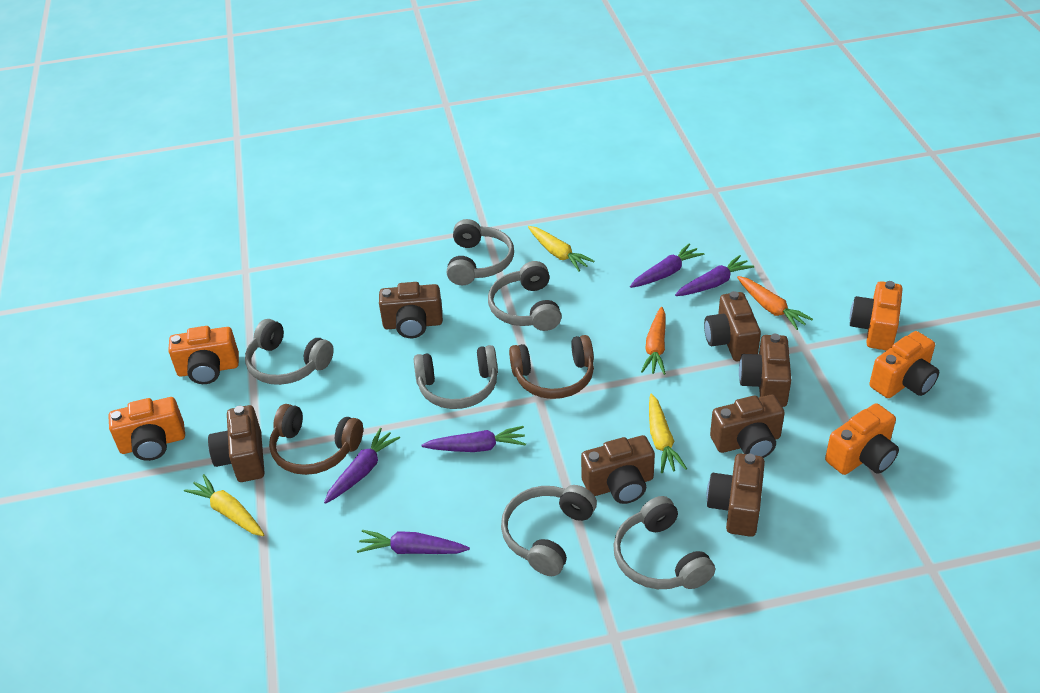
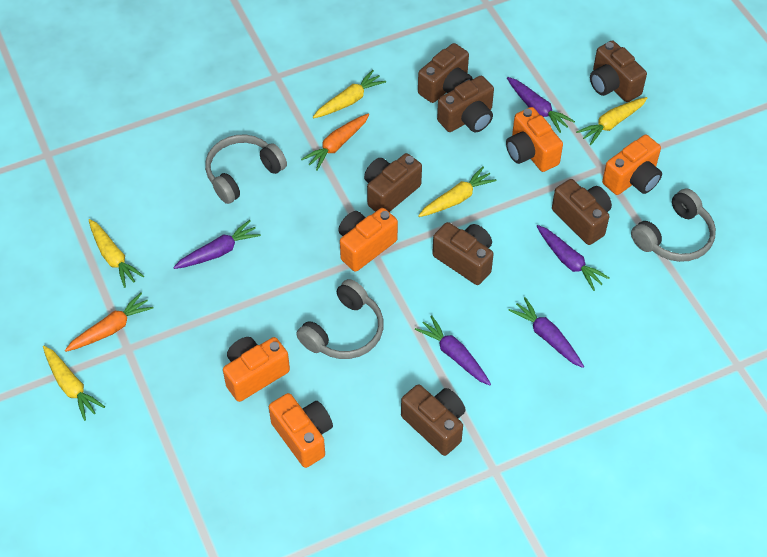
brown headphones: [269,404,363,475] [509,335,594,399] = 2 -> none = 0
grey headphones: [245,319,334,385] [414,345,498,409] [447,219,514,285] [488,261,562,331] [501,485,597,576] [613,496,715,589] = 6 -> [205,135,287,204] [296,279,384,359] [631,188,716,262] = 3
yellow carrot: [184,474,265,536] [528,226,595,272] [649,394,687,473] = 3 -> [43,346,105,421] [89,219,144,288] [313,70,386,118] [418,167,497,217] [576,97,647,145] = 5

